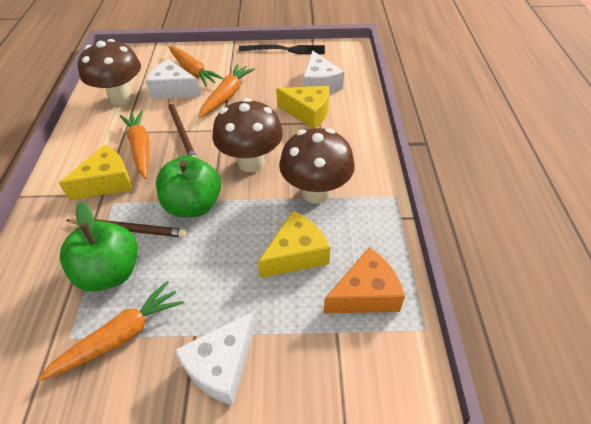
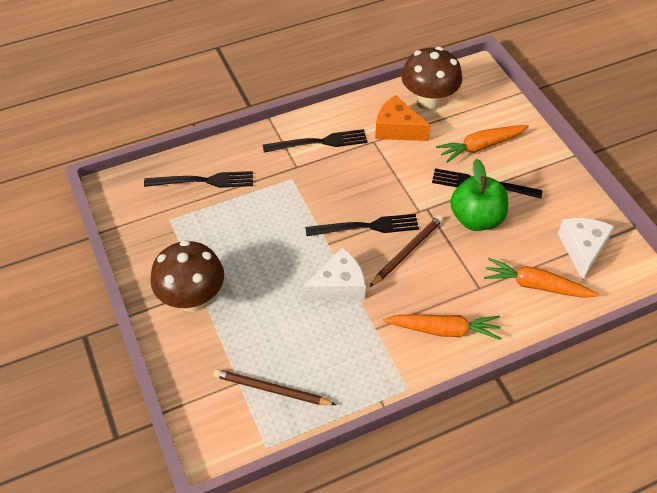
black fork: [239,45,325,54] = 1 -> [144,171,253,188] [263,129,367,153] [305,214,419,236] [432,168,542,199] = 4
brown mushroom: [78,39,141,105] [213,98,283,172] [279,128,355,204] = 3 -> [151,240,224,312] [401,47,462,111] = 2
green apple: [60,201,138,292] [156,155,221,217] = 2 -> [450,159,508,231] = 1
orange carrot: [37,281,184,382] [120,110,149,179] [168,46,223,87] [199,64,255,118] = 4 -> [383,314,501,340] [436,125,529,163] [484,258,599,298] = 3
white cheese: [146,59,201,99] [175,312,256,406] [303,50,344,94] = 3 -> [302,247,366,300] [558,218,614,280] = 2
yellow cheese: [59,145,132,200] [258,211,330,278] [276,86,329,128] = 3 -> none = 0

